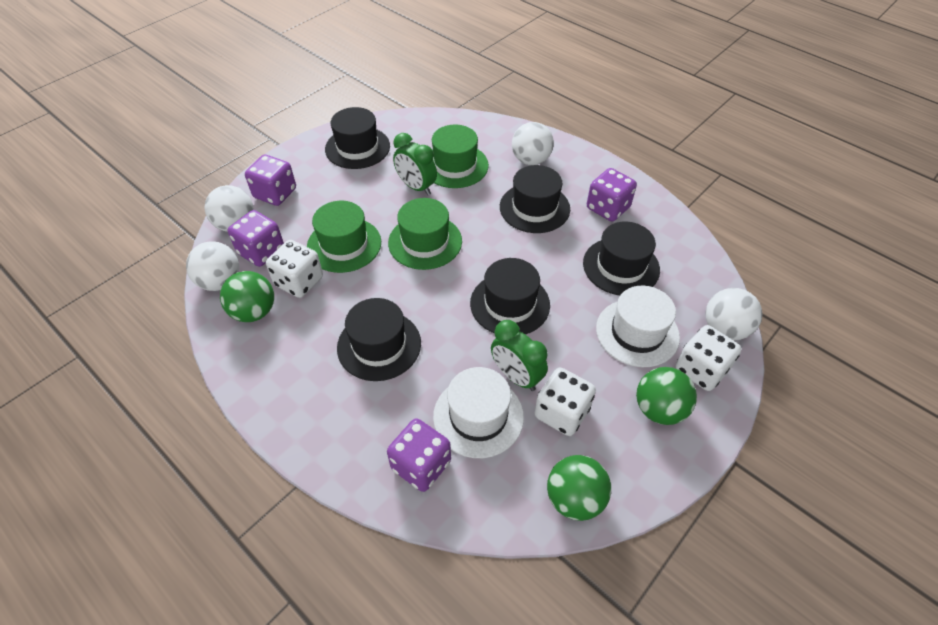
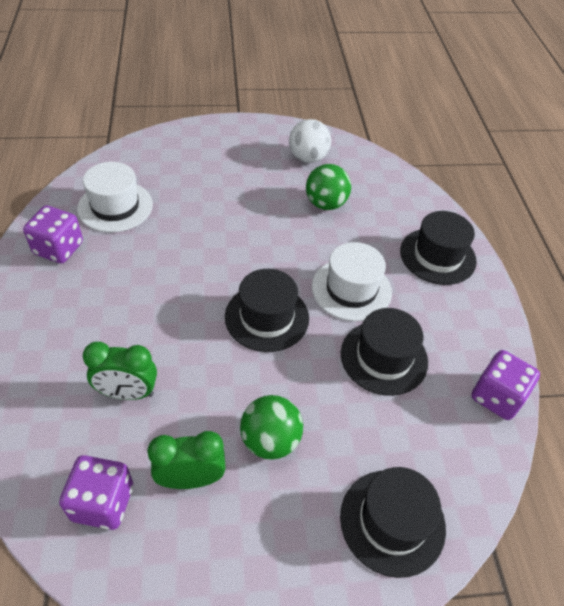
black hat: [325,107,390,169] [337,298,421,381] [470,258,550,334] [500,165,570,233] [583,221,660,295] = 5 -> [225,269,309,352] [340,467,446,578] [341,308,428,396] [400,211,477,285] = 4
green ball: [220,271,274,322] [547,455,611,521] [636,367,697,425] = 3 -> [240,395,303,460] [306,164,351,210] = 2
green hat: [307,201,381,273] [388,198,462,270] [432,124,489,188] = 3 -> none = 0
purple dice: [228,210,284,267] [245,155,296,206] [387,418,451,492] [587,168,637,222] = 4 -> [23,206,83,264] [59,455,133,530] [471,350,540,420] = 3
white ball: [186,241,239,291] [205,185,254,232] [512,122,554,165] [705,288,762,340] = 4 -> [289,119,331,163] = 1
white dice: [266,240,323,298] [535,368,596,436] [676,325,742,391] = 3 -> none = 0

